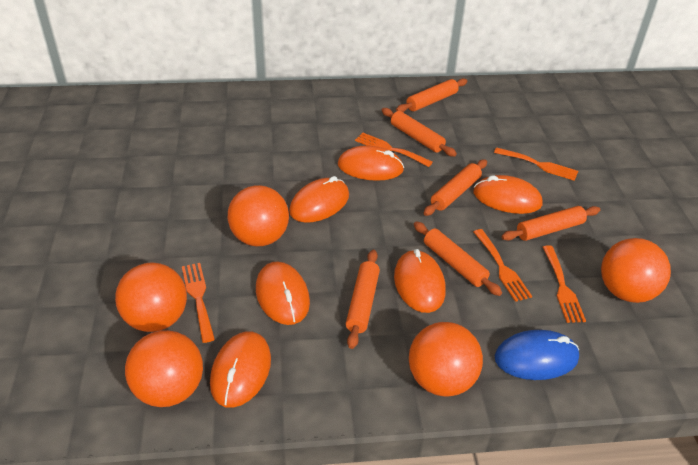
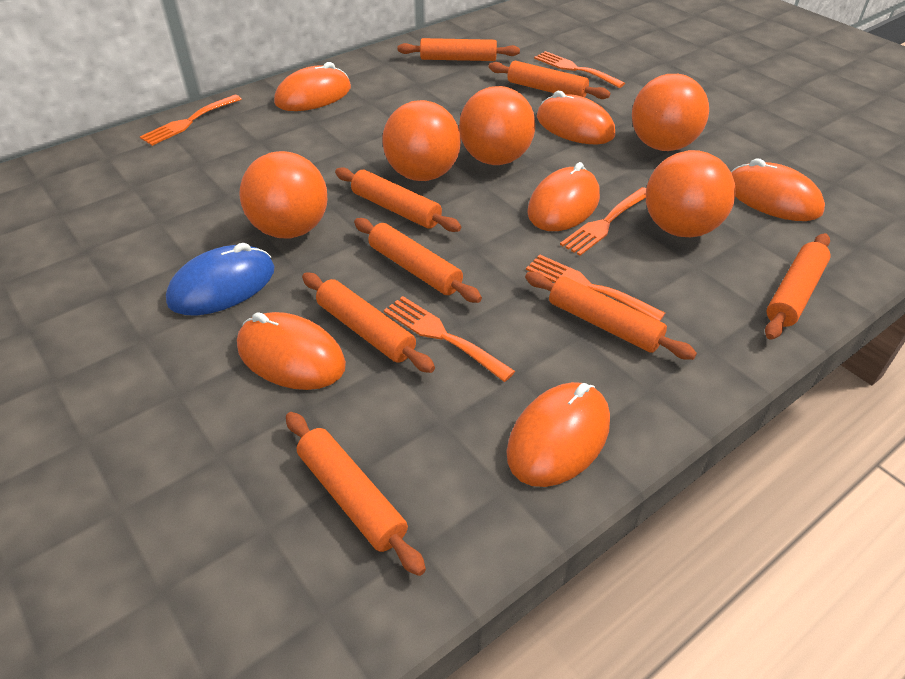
orange rolling pin: [346,250,380,349] [382,108,457,157] [396,78,467,112] [414,222,502,296] [424,159,487,216] [501,206,600,241] = 6 -> [286,412,426,576] [302,273,435,373] [335,167,461,232] [354,218,482,303] [397,38,520,61] [489,61,611,99] [525,272,697,360] [765,233,831,340] = 8

